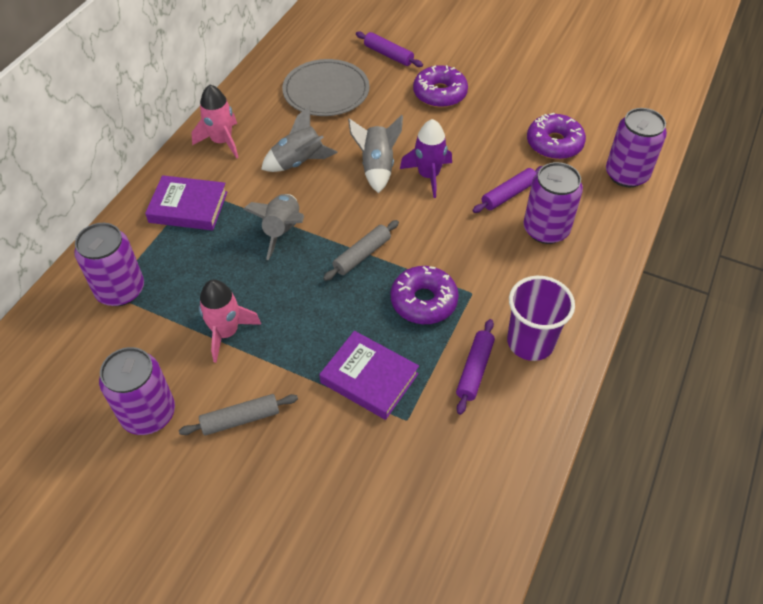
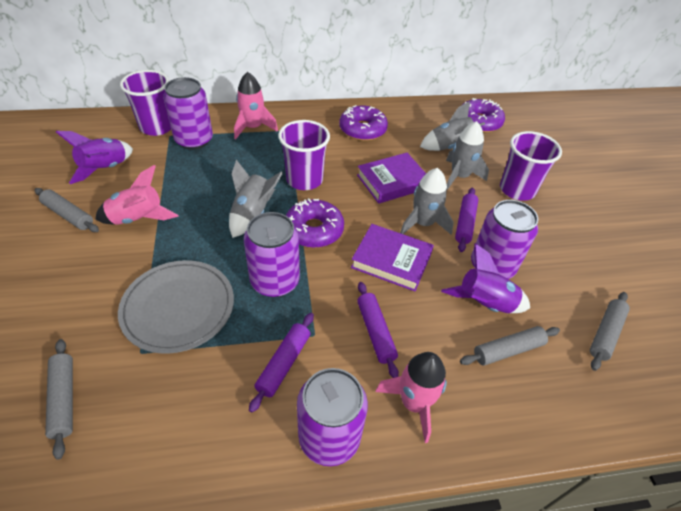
grey rocket: [243,194,304,260] [261,106,338,172] [348,115,403,193] = 3 -> [229,160,283,238] [400,168,454,235] [420,101,485,151] [446,121,489,190] = 4
grey rolling pin: [179,394,298,436] [323,220,399,281] = 2 -> [35,188,99,232] [45,339,73,460] [460,326,560,366] [590,292,630,371] = 4
pink rocket: [191,85,239,159] [199,279,261,363] = 2 -> [96,165,179,225] [234,72,278,139] [375,352,447,443] = 3
purple cup: [507,276,575,361] = 1 -> [120,70,171,136] [278,120,330,190] [500,131,562,201] = 3
purple rocket: [400,119,452,198] = 1 -> [56,131,133,184] [441,244,530,313] = 2

